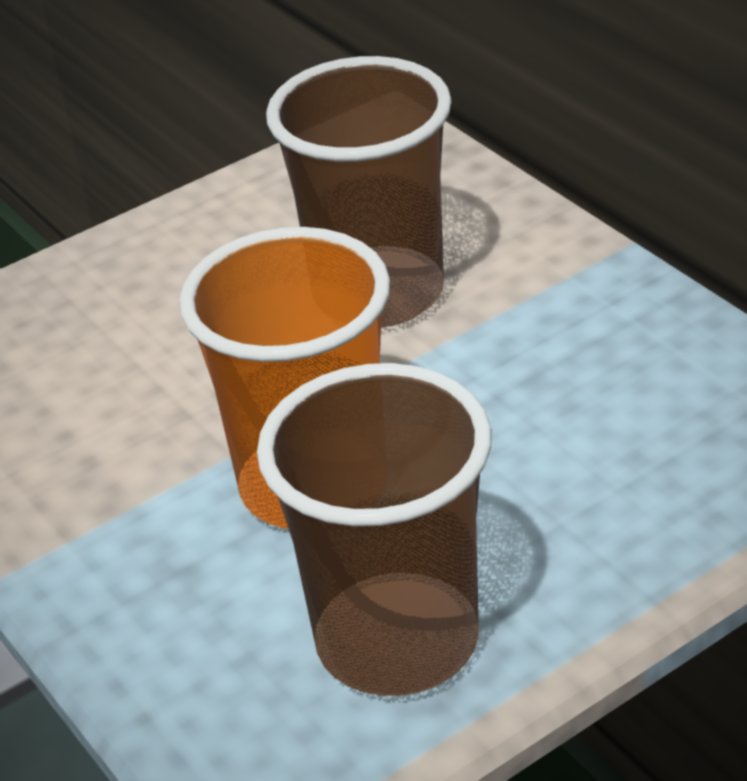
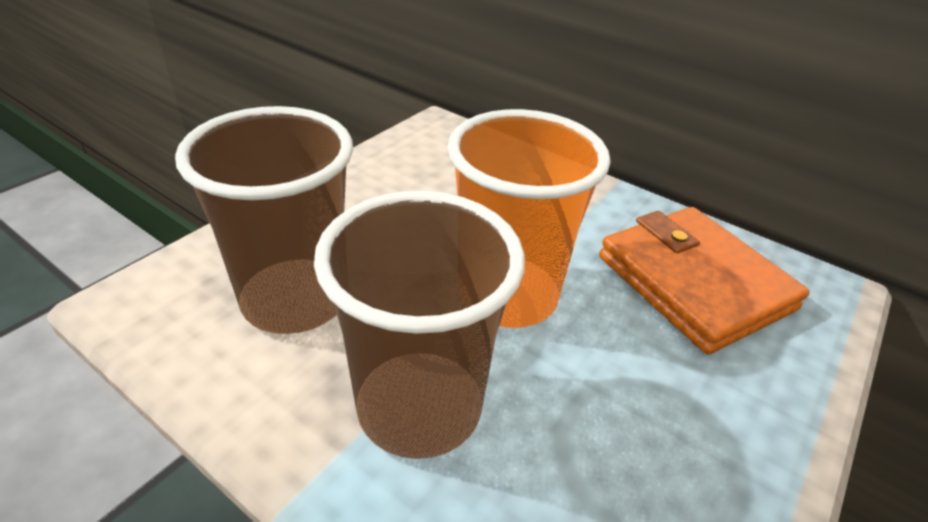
orange wallet: none = 0 -> [599,207,809,354] = 1

